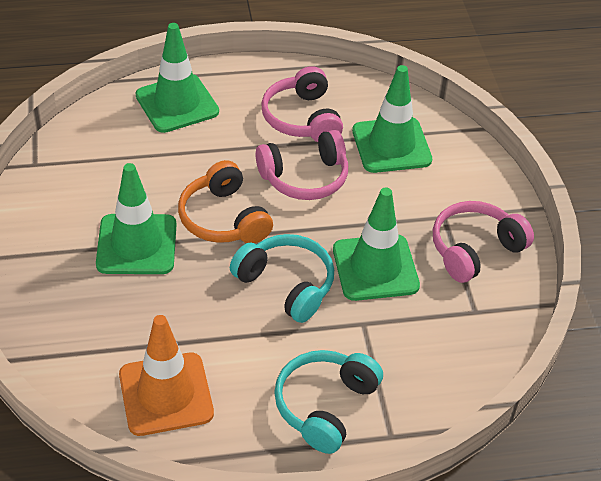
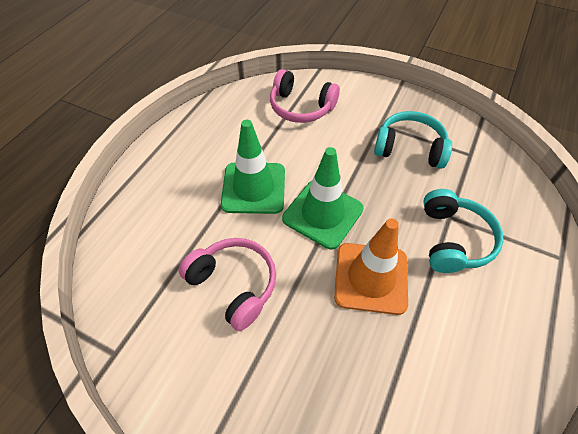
green traffic cone: [96,163,176,274] [136,23,219,133] [333,188,420,301] [352,65,432,173] = 4 -> [221,120,285,214] [282,147,364,249] = 2
orange headphones: [178,160,273,243] = 1 -> none = 0
pink headphones: [256,130,348,200] [261,66,343,142] [433,201,534,283] = 3 -> [179,238,276,331] [270,69,340,123] = 2

